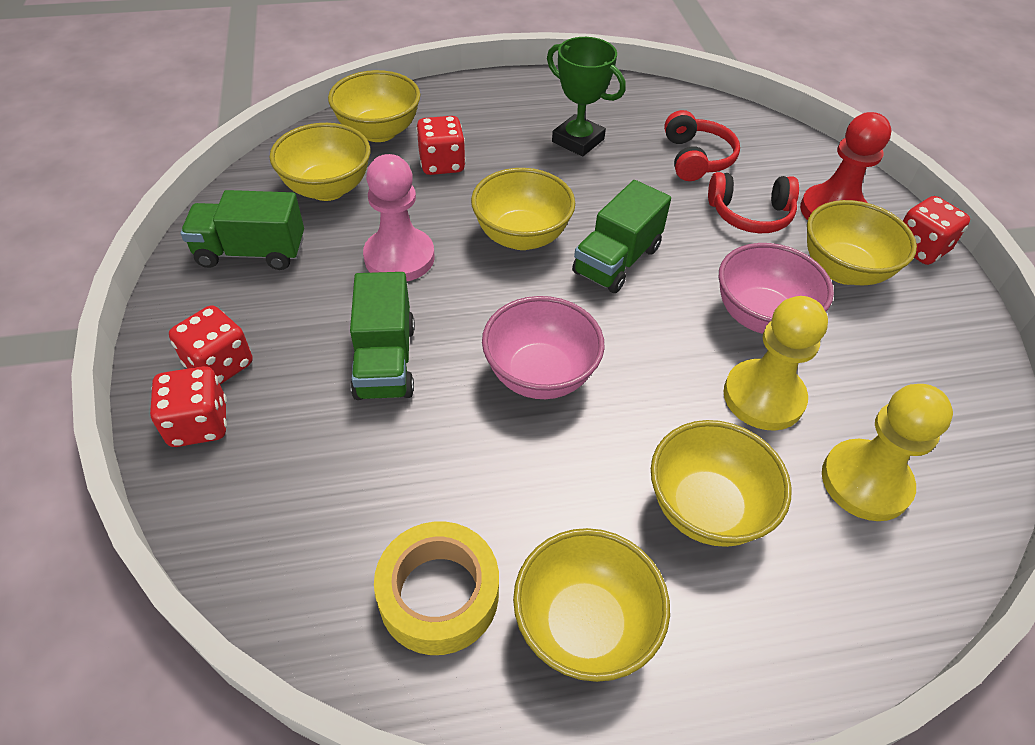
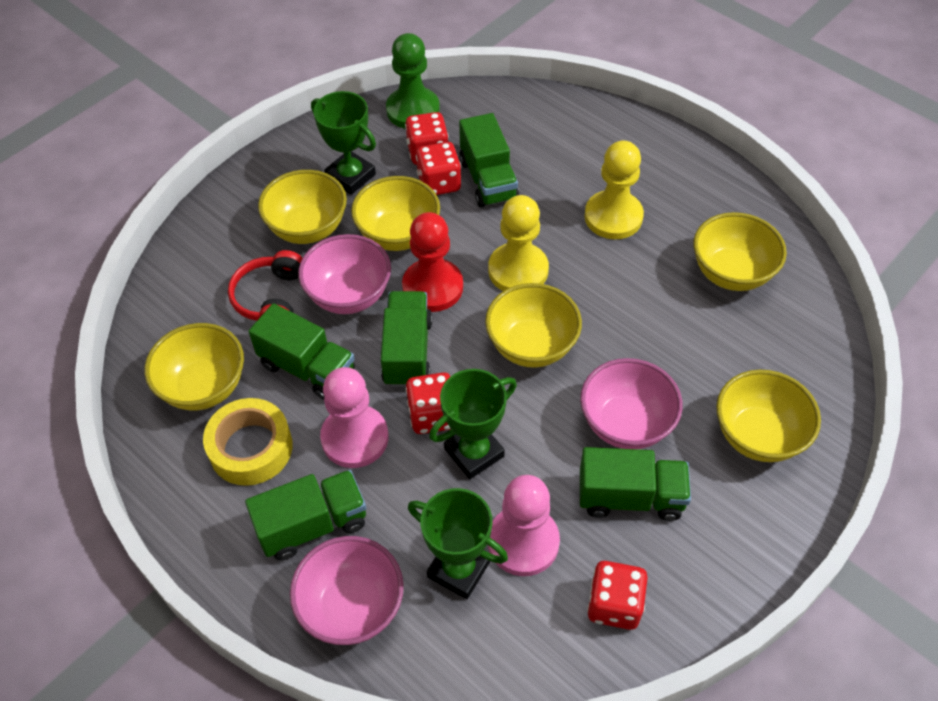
green pawn: none = 0 -> [386,33,440,129] = 1
green trophy: [547,37,626,156] = 1 -> [311,91,376,195] [408,488,508,599] [429,369,517,479] = 3
green truck: [181,190,304,270] [350,272,415,400] [572,180,671,293] = 3 -> [245,470,366,561] [249,303,355,400] [381,291,432,387] [459,113,519,208] [580,447,691,521] = 5
pink bowl: [482,296,605,399] [719,243,834,334] = 2 -> [290,536,404,645] [298,234,391,314] [580,358,683,449] = 3
pink pawn: [363,154,435,281] = 1 -> [320,367,388,468] [488,475,560,576] = 2
red headphones: [664,110,740,181] [708,172,799,233] = 2 -> [228,250,302,321] = 1

